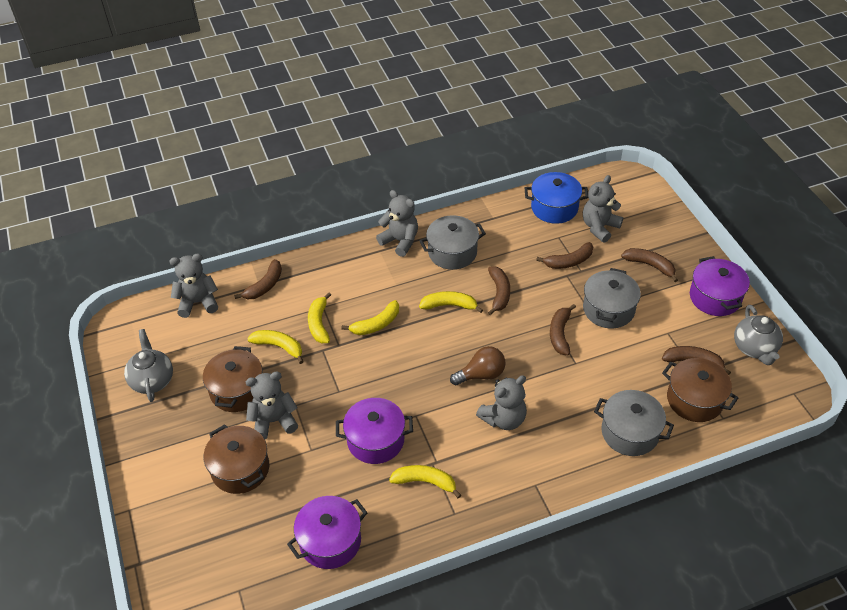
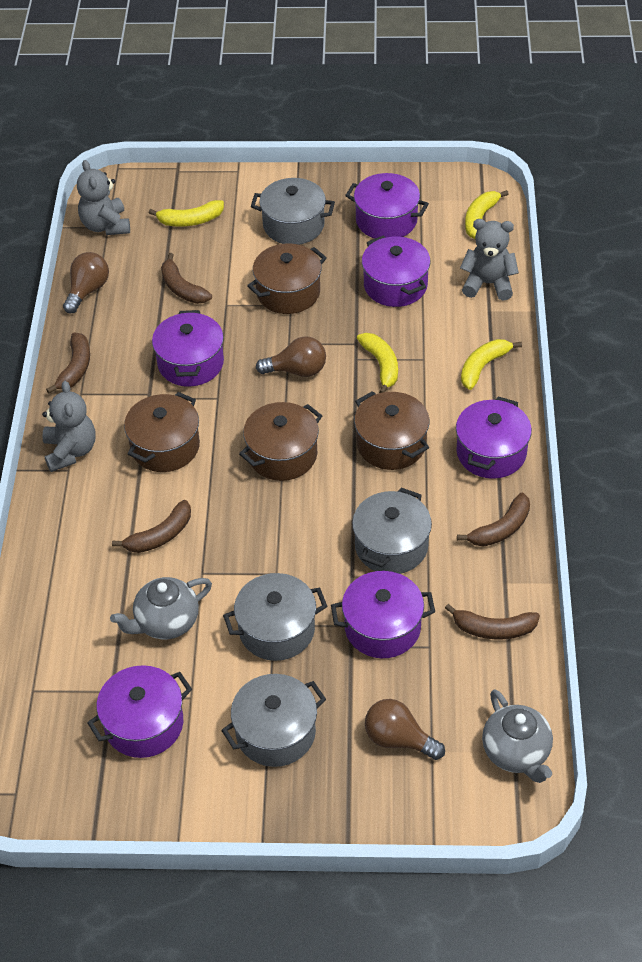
blue pot: [525,172,588,224] = 1 -> none = 0
brown banana: [234,259,282,299] [488,267,510,316] [536,242,593,269] [550,304,576,355] [621,248,678,282] [662,346,731,375] = 6 -> [46,332,90,394] [112,500,191,553] [161,253,212,304] [445,604,540,640] [457,493,530,546] = 5
brown light bulb: [450,346,506,385] = 1 -> [63,252,109,314] [256,336,326,377] [365,699,445,760] = 3
brown pot: [203,346,262,412] [204,424,269,494] [662,358,738,422] = 3 -> [124,392,200,472] [239,402,322,481] [247,244,327,314] [354,391,430,470] = 4
grey pot: [420,215,486,270] [583,268,641,328] [594,390,674,456] = 3 -> [221,674,326,767] [223,573,327,661] [251,178,335,245] [352,487,432,574] = 4
grey teddy bear: [170,254,218,318] [245,372,298,439] [376,190,418,257] [476,375,527,430] [583,175,623,243] = 5 -> [42,381,96,472] [77,160,130,235] [460,219,519,301] = 3
purple pot: [287,496,367,569] [336,398,413,464] [690,256,750,316] = 3 -> [87,665,192,758] [152,310,224,387] [331,571,435,658] [345,173,429,239] [362,235,431,307] [456,396,532,479] = 6
yellow banana: [247,330,304,364] [308,292,331,343] [342,300,399,335] [389,465,461,498] [419,291,483,313] = 5 -> [149,200,224,227] [357,333,398,393] [461,339,522,390] [465,190,509,239] = 4

